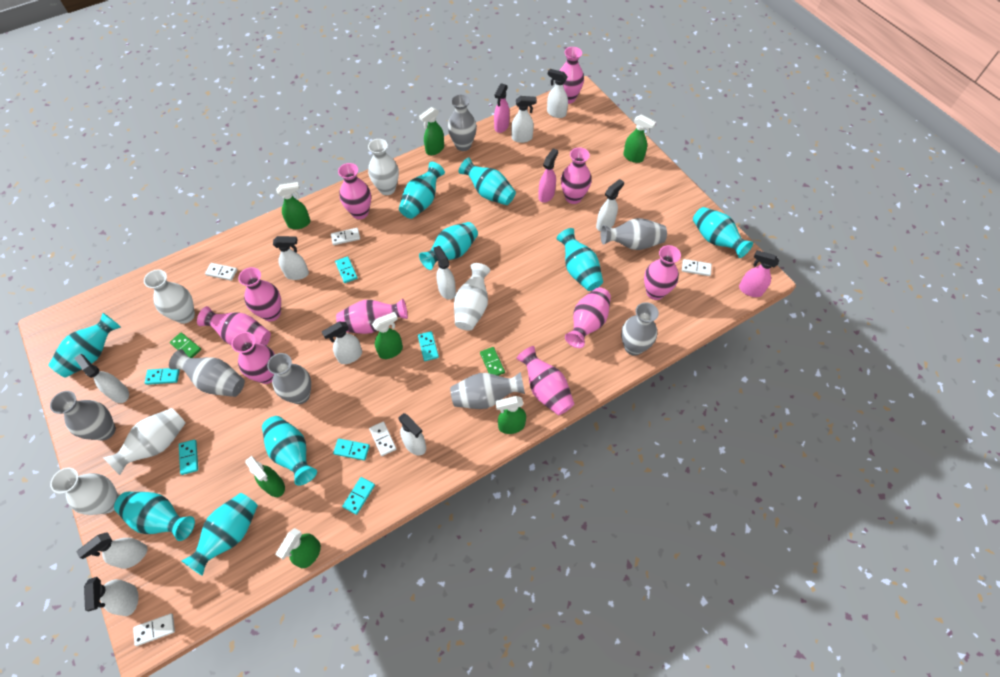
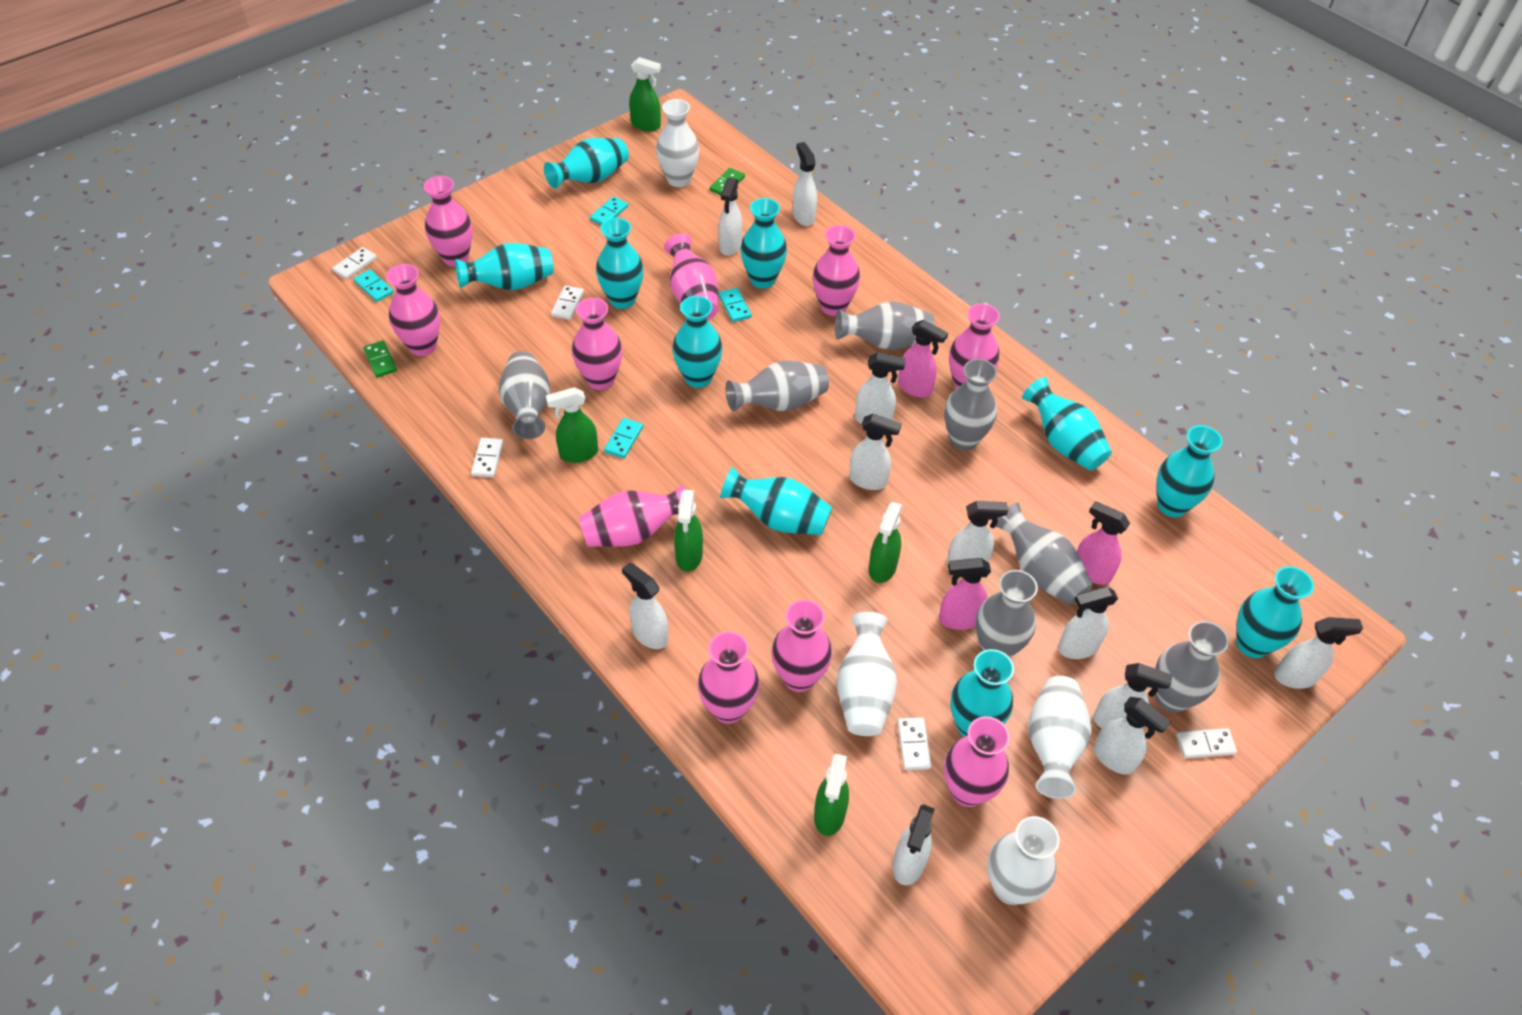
green spray bottle: [245,456,285,497] [276,182,310,229] [276,528,321,568] [372,312,403,359] [419,107,444,155] [495,396,526,434] [623,114,656,163] = 7 -> [546,387,598,463] [629,57,661,131] [674,490,703,572] [814,754,849,836] [869,502,903,583] = 5
turquoise domino: [145,368,180,385] [179,440,198,475] [333,438,370,460] [335,256,358,283] [342,477,375,515] [418,331,439,361] = 6 -> [353,269,394,302] [590,196,628,225] [604,418,643,458] [719,288,752,322] = 4
turquoise vase: [48,313,121,378] [114,492,195,541] [182,493,258,576] [262,416,317,486] [399,162,445,219] [419,222,478,270] [459,158,516,205] [557,228,603,291] [693,207,753,258] = 9 -> [455,243,553,290] [544,138,629,189] [596,218,644,309] [672,296,723,388] [720,467,832,535] [740,198,787,288] [950,649,1014,737] [1022,377,1112,471] [1156,425,1223,517] [1236,566,1314,658] = 10
white spray bottle: [75,354,129,403] [77,532,148,569] [84,577,139,616] [273,236,309,280] [322,322,362,364] [399,413,426,455] [433,246,456,300] [511,96,537,143] [547,69,568,118] [596,179,624,231] = 10 -> [622,562,668,649] [718,177,742,256] [793,142,817,226] [849,414,902,490] [855,352,905,424] [893,804,935,885] [947,501,1008,566] [1058,586,1118,659] [1094,663,1172,729] [1094,697,1171,775] [1274,617,1363,689] = 11
white vase: [50,467,119,515] [103,408,186,475] [144,269,195,324] [368,139,399,195] [454,263,490,331] = 5 -> [656,99,700,187] [837,612,897,736] [987,816,1060,905] [1028,676,1091,799] = 4

